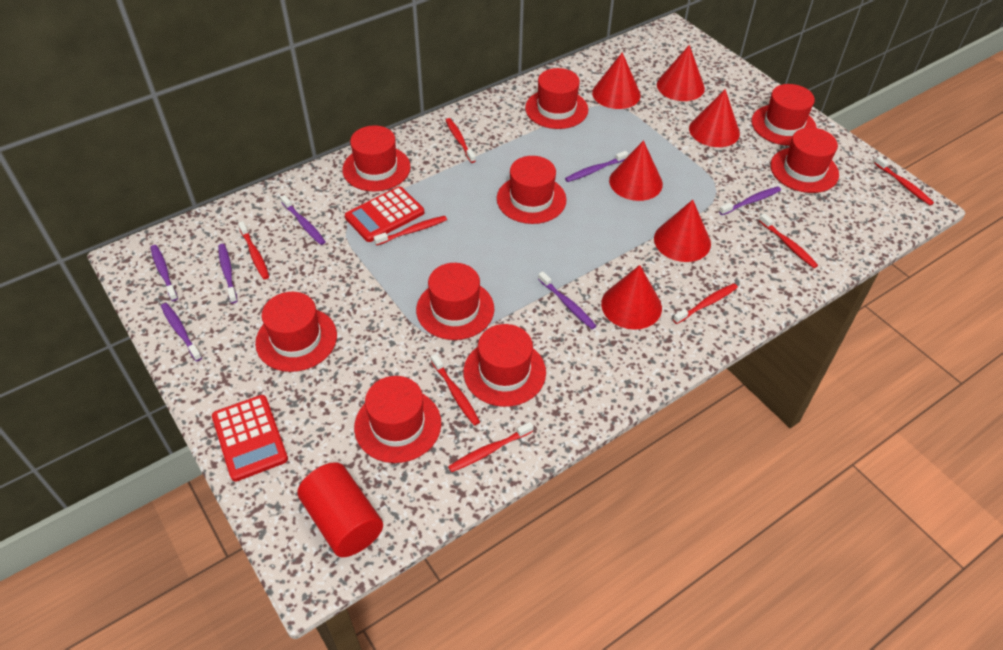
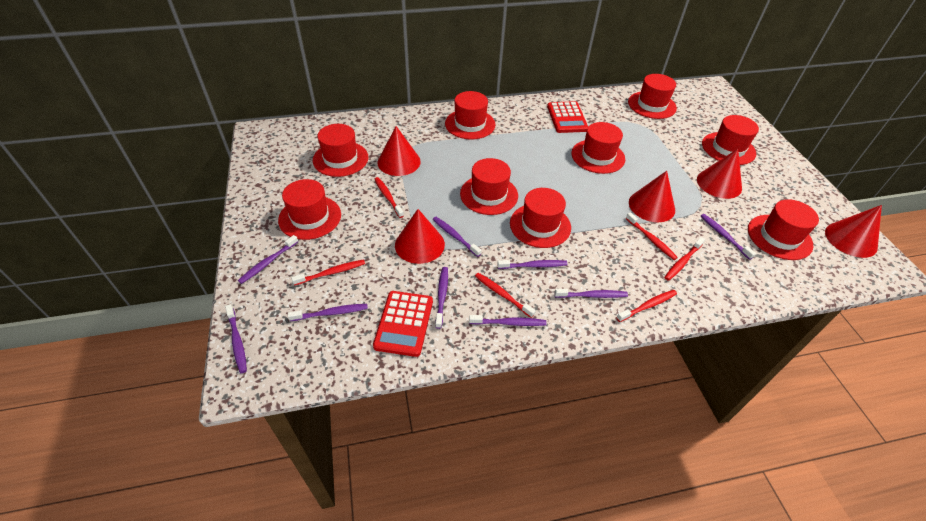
purple toothbrush: [150,245,178,301] [161,303,202,361] [218,244,237,303] [280,195,325,245] [538,271,596,329] [565,151,629,182] [719,187,781,215] = 7 -> [225,304,247,373] [238,235,298,284] [288,304,368,321] [433,217,481,257] [435,267,448,329] [469,315,547,326] [497,260,567,269] [554,289,628,298] [701,214,756,260] = 9
red cone: [592,52,641,109] [601,265,662,330] [609,140,663,201] [654,200,711,262] [657,45,705,101] [689,89,740,147] = 6 -> [377,126,421,176] [395,209,445,264] [629,171,675,222] [697,149,742,199] [825,205,882,258] = 5
red cylinder: [297,462,383,557] = 1 -> none = 0
red toothbrush: [238,221,269,279] [374,216,447,246] [431,354,480,426] [446,118,476,163] [448,422,534,472] [673,283,738,324] [759,213,818,268] [874,156,934,206] = 8 -> [291,260,365,286] [375,177,404,218] [475,273,536,318] [616,290,677,322] [626,212,678,260] [664,237,705,281] = 6

